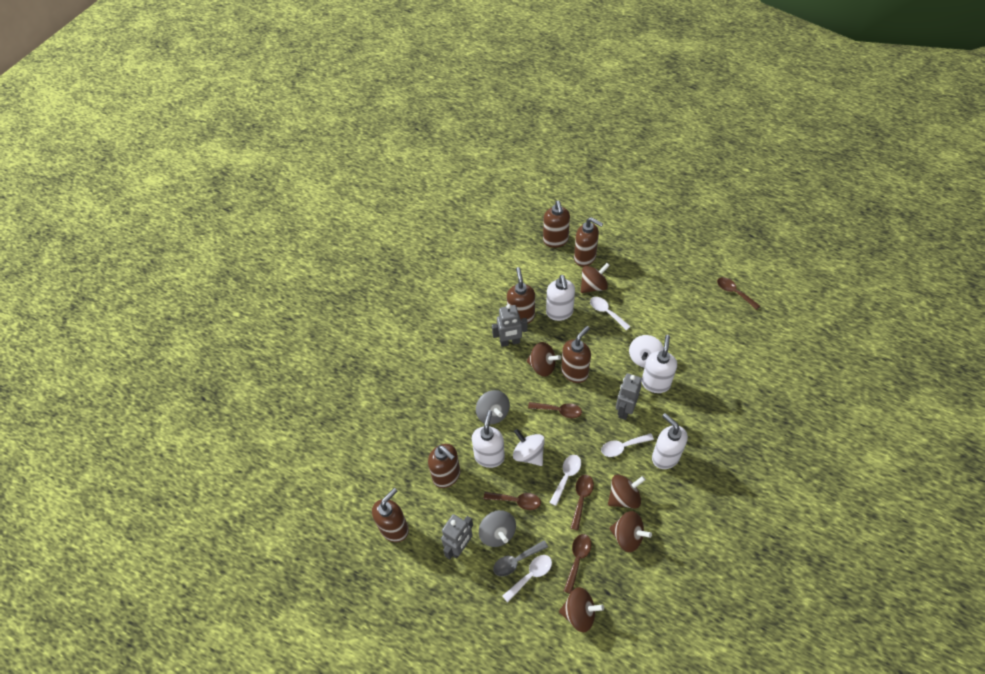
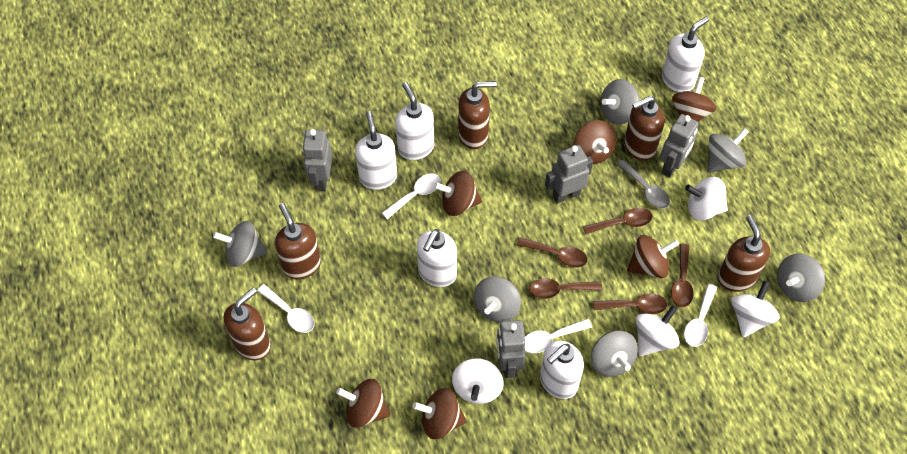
brown soap dispenser: [372,488,409,542] [428,444,460,488] [507,267,535,324] [543,201,570,248] [561,326,591,383] [574,217,603,267] = 6 -> [223,288,271,360] [275,203,321,279] [458,81,497,149] [624,96,665,161] [717,215,770,292] = 5
brown spinning top: [527,342,561,377] [559,587,604,632] [581,263,610,293] [608,475,646,509] [609,511,652,552] = 5 -> [336,379,390,428] [413,388,467,439] [434,171,482,216] [574,120,616,164] [627,235,679,278] [672,77,716,122] = 6
grey robot: [441,514,473,559] [492,304,528,347] [616,373,642,420] = 3 -> [302,129,332,191] [496,319,526,378] [545,145,593,204] [660,114,699,178] = 4
grey spinning top: [476,390,510,424] [479,510,516,547] = 2 -> [213,221,268,267] [474,276,521,323] [591,330,638,377] [601,79,639,124] [707,128,749,173] [777,254,825,302] = 6
white soap dispenser: [472,410,505,468] [546,275,575,321] [642,335,677,393] [652,413,688,469] = 4 -> [355,111,397,190] [396,82,434,160] [417,229,457,287] [540,340,584,399] [662,16,709,92] = 5
white spinning top: [513,429,545,466] [629,335,664,368] = 2 -> [452,358,503,404] [636,305,680,356] [685,177,728,220] [731,281,780,338] = 4

